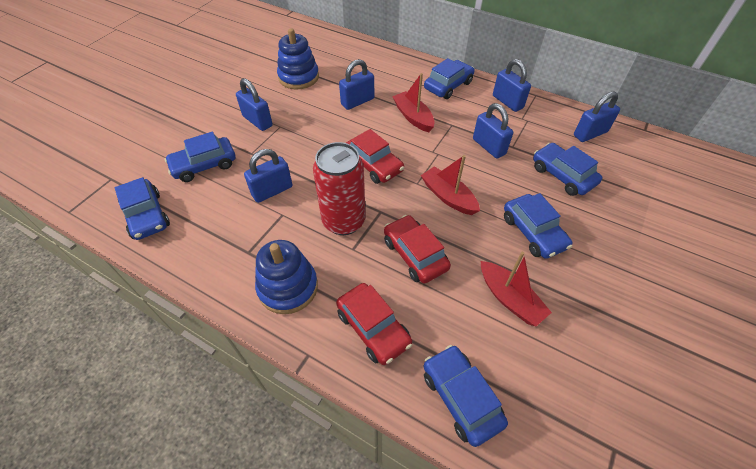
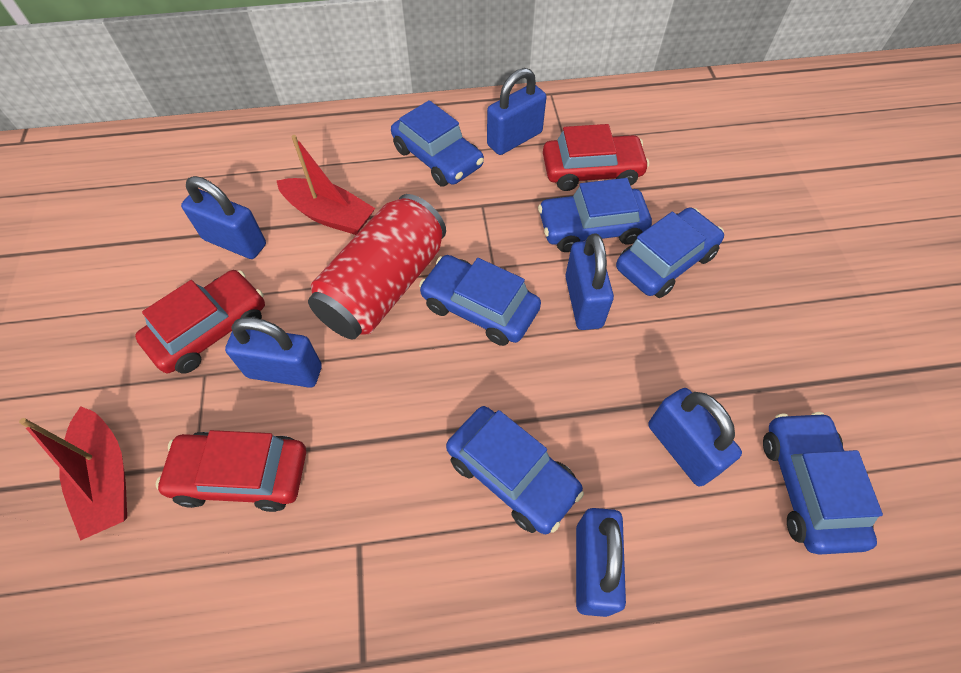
blue stacking toy: [255,240,318,314] [277,28,319,89] = 2 -> none = 0
red boat: [392,73,435,132] [421,155,480,215] [481,252,552,326] = 3 -> [19,406,127,541] [277,135,375,235] = 2

